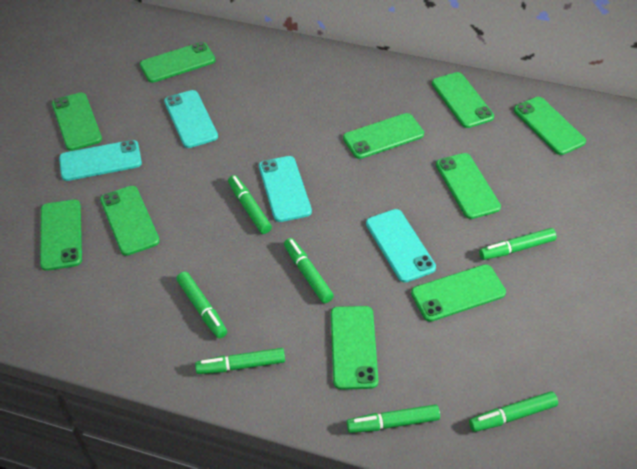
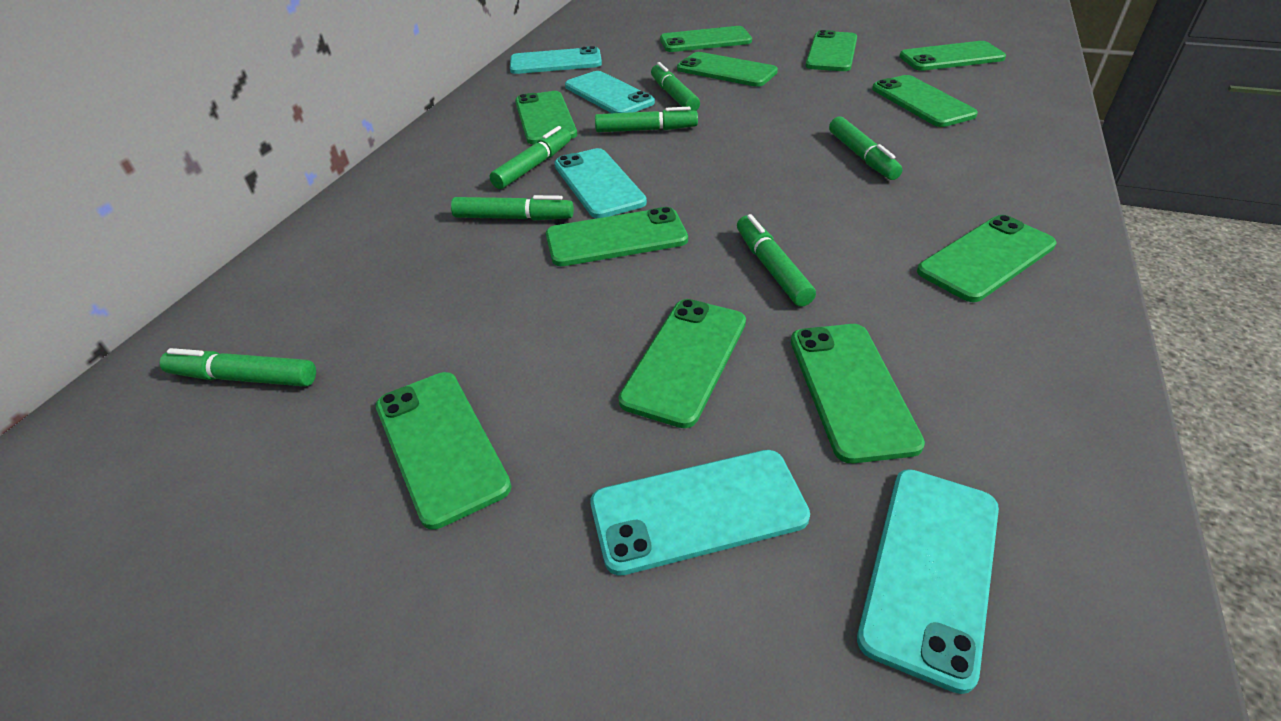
green phone: [40,200,82,271] [52,93,102,151] [100,186,160,256] [140,42,216,83] [331,306,378,390] [343,113,424,159] [411,264,506,322] [432,72,494,128] [436,153,501,219] [514,97,586,155] = 10 -> [376,372,511,530] [515,91,577,144] [546,207,688,266] [618,299,746,428] [660,26,752,52] [677,52,778,87] [791,324,925,463] [805,30,857,71] [872,75,978,127] [899,41,1006,71] [917,215,1056,302] = 11
turquoise phone: [59,140,142,181] [164,90,218,148] [259,156,312,222] [366,209,436,283] = 4 -> [510,46,602,74] [554,148,647,218] [565,71,655,113] [591,450,810,576] [857,469,999,694] = 5

